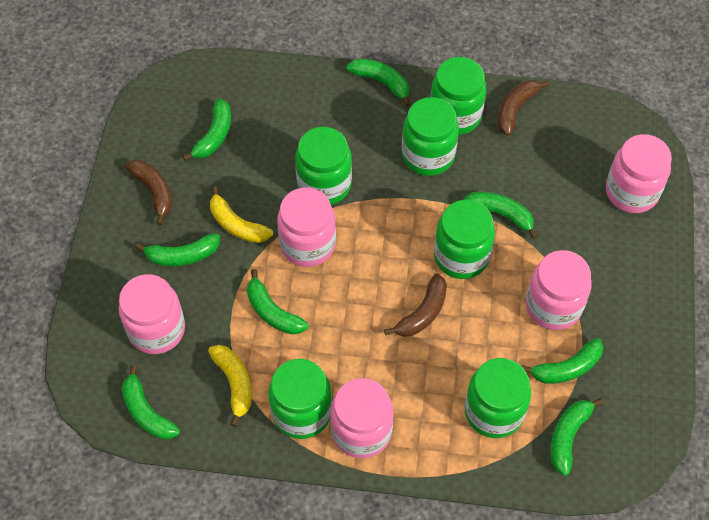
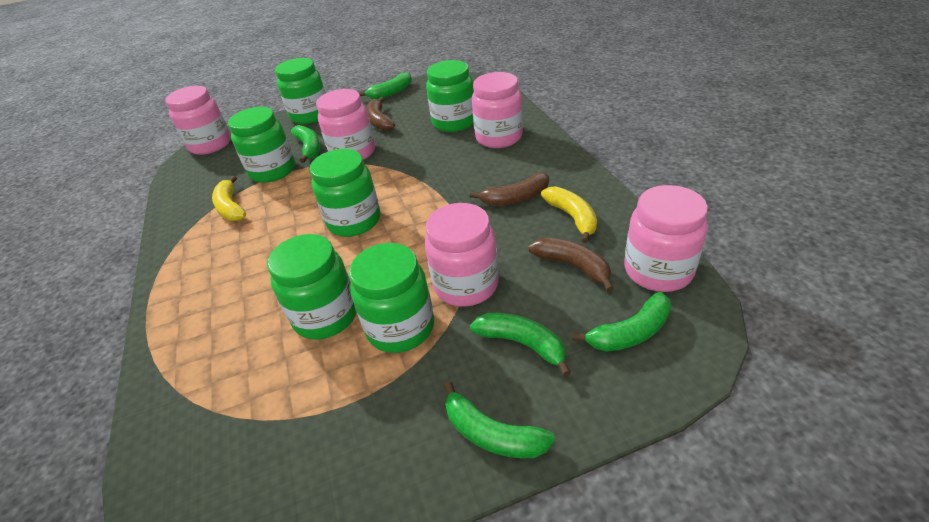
green banana: [122,365,180,439] [135,233,220,266] [183,98,231,161] [247,269,308,335] [346,58,410,107] [463,191,537,239] [522,338,603,384] [550,398,603,476] = 8 -> [291,125,320,163] [358,72,412,99] [444,381,555,458] [470,313,571,377] [573,292,671,352] = 5

